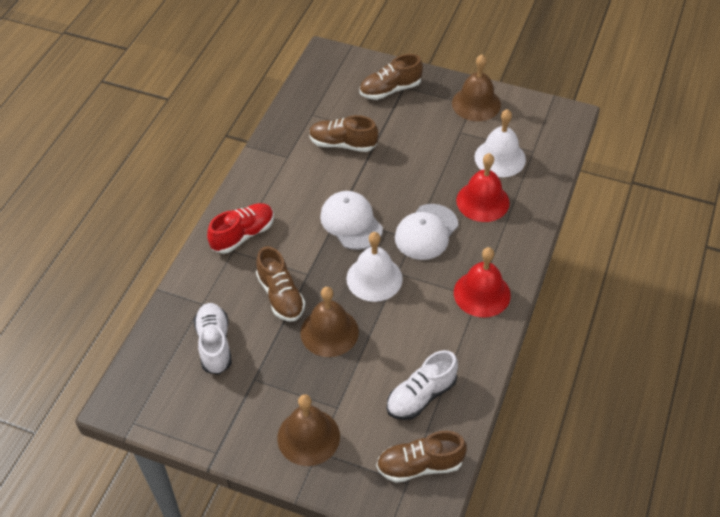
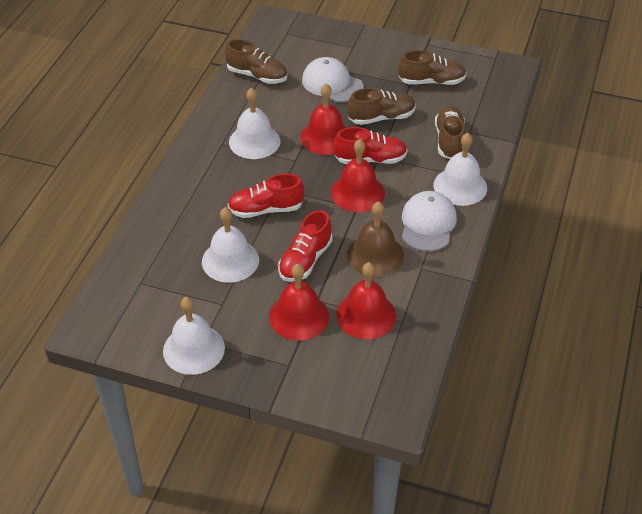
brown bell: [277,394,340,466] [300,287,359,357] [452,54,501,121] = 3 -> [347,201,404,277] = 1
red bell: [454,247,511,318] [456,153,510,222] = 2 -> [269,264,329,341] [300,84,346,155] [331,139,385,212] [336,262,396,339] = 4
red shoe: [207,203,274,254] = 1 -> [227,173,305,218] [278,210,333,282] [334,127,407,164] = 3
white bell: [346,232,403,302] [474,109,526,177] = 2 -> [163,297,225,375] [202,207,259,283] [229,88,281,159] [433,133,487,206] = 4
white shoe: [194,303,232,375] [387,350,458,420] = 2 -> none = 0

